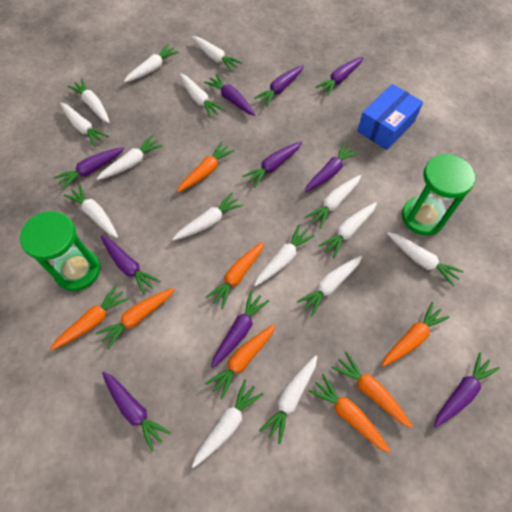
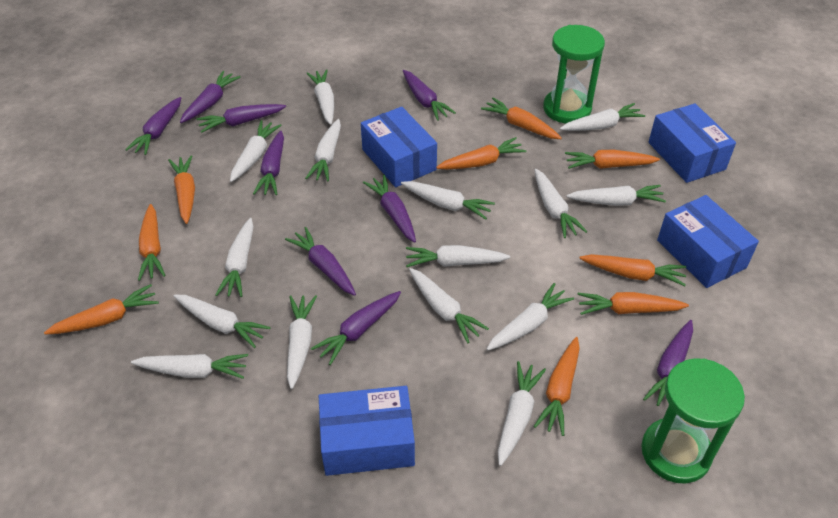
blue box: [357,84,423,150] = 1 -> [319,386,415,476] [361,107,437,187] [648,103,736,183] [657,195,759,288] = 4
orange carrot: [50,285,129,350] [96,288,175,349] [177,141,235,192] [205,324,276,399] [206,241,264,309] [308,374,391,453] [332,351,413,428] [382,302,450,367] = 8 -> [44,284,159,335] [138,204,166,281] [168,155,195,224] [436,137,526,169] [481,98,562,139] [534,337,580,436] [565,150,660,169] [577,292,689,315] [579,254,686,286] = 9
purple carrot: [54,147,125,190] [101,235,160,295] [102,372,171,452] [204,74,255,116] [211,290,269,368] [242,142,302,188] [254,65,304,107] [305,142,359,192] [315,57,364,96] [434,352,500,428] = 10 -> [125,97,181,155] [180,71,241,123] [197,104,286,133] [253,131,284,195] [285,227,356,296] [311,291,401,365] [363,175,416,243] [403,70,456,121] [643,320,693,406] = 9

